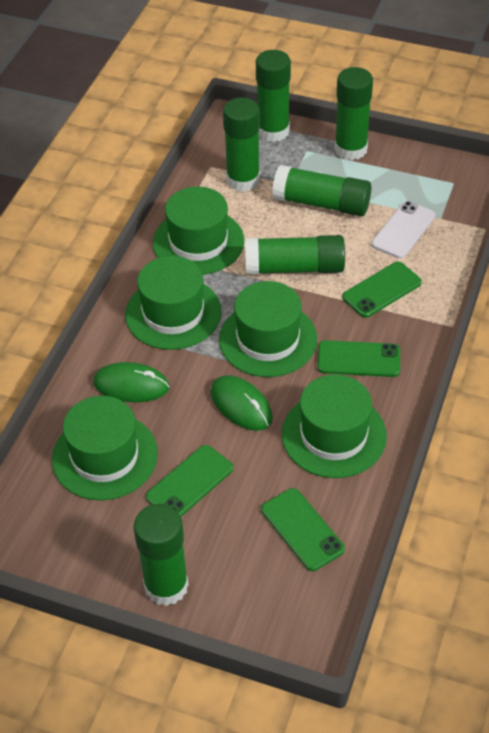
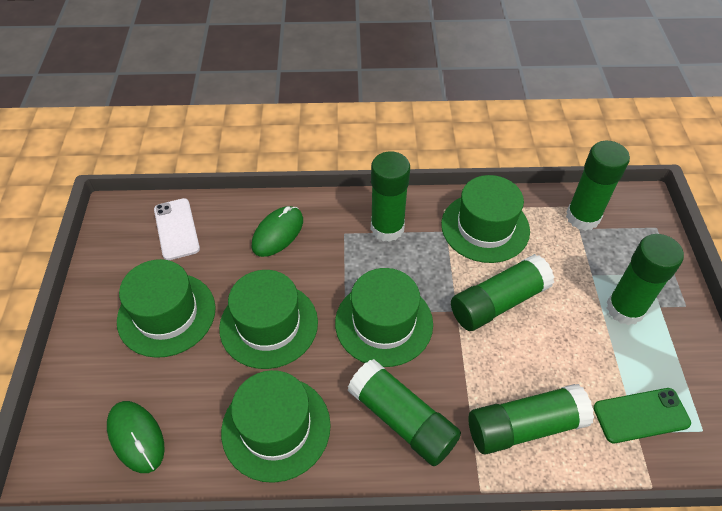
green phone: [146,445,233,517] [261,488,345,571] [317,340,400,377] [342,262,422,318] = 4 -> [593,388,691,443] = 1

